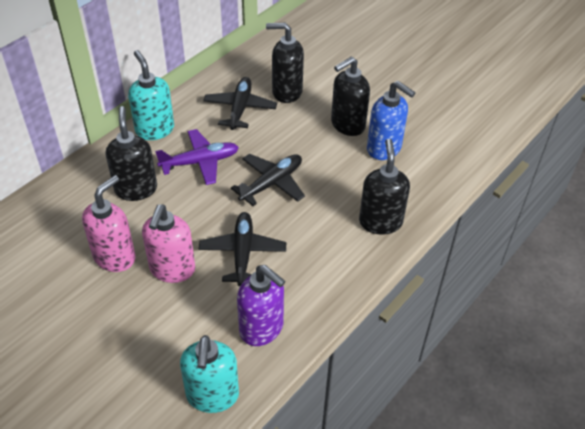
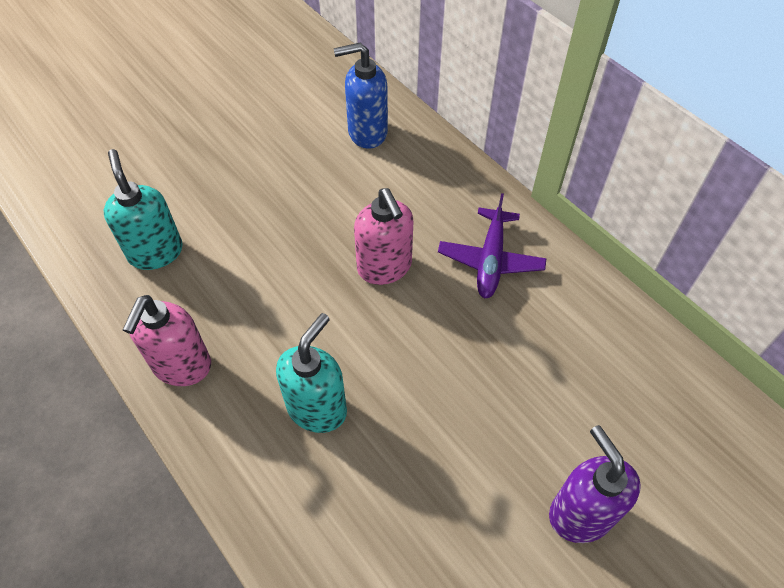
black plane: [199,212,286,286] [203,77,277,130] [231,154,305,206] = 3 -> none = 0
black soap dispenser: [106,106,157,201] [266,23,304,103] [331,57,370,136] [359,139,410,235] = 4 -> none = 0

